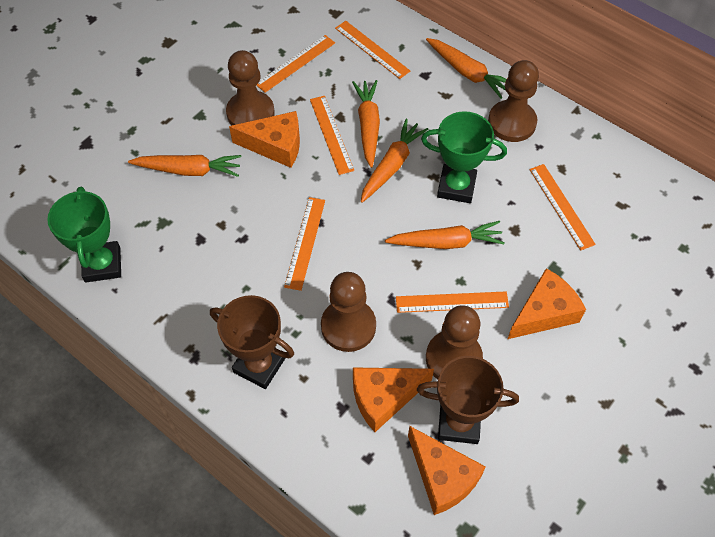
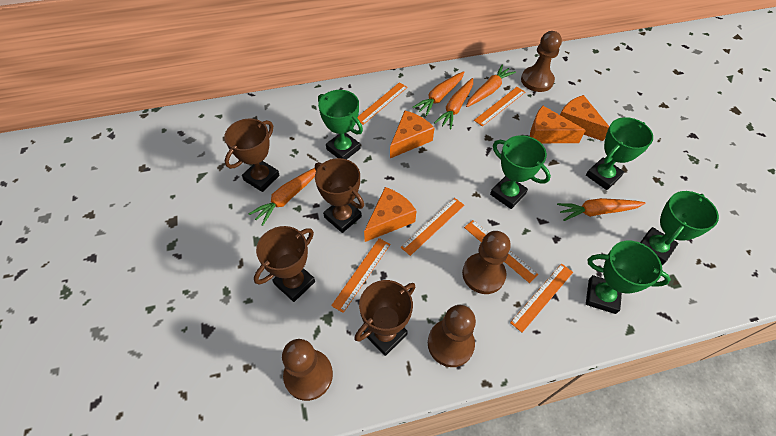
brown trophy: [210,295,294,389] [417,356,519,444] = 2 -> [225,119,280,192] [254,226,315,302] [315,158,364,233] [354,280,415,356] = 4
green trophy: [47,187,121,282] [421,111,507,203] = 2 -> [318,90,363,159] [490,135,551,209] [586,117,653,190] [586,241,671,314] [640,191,719,265] = 5

